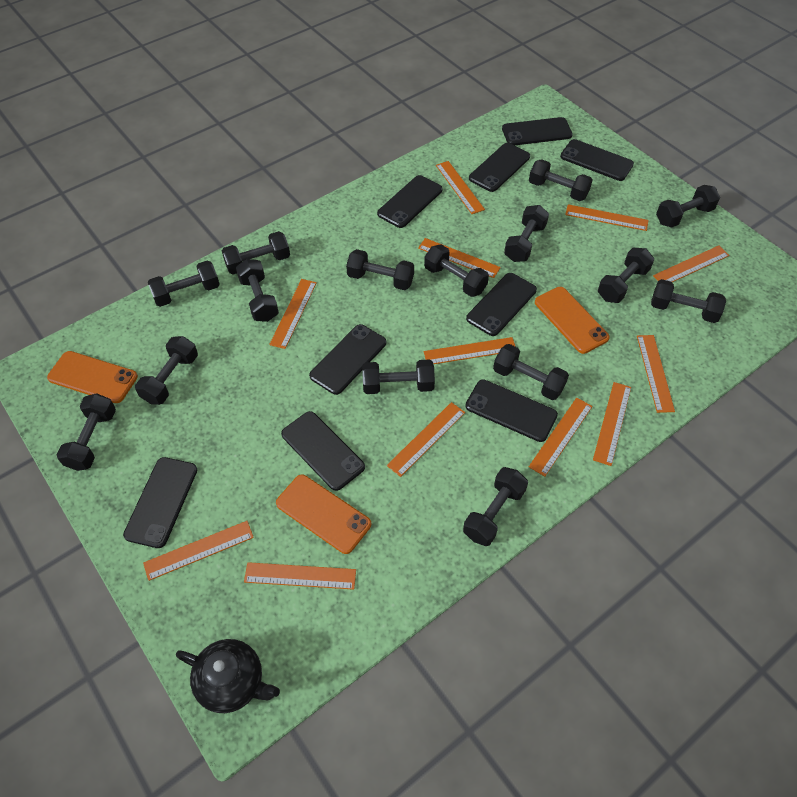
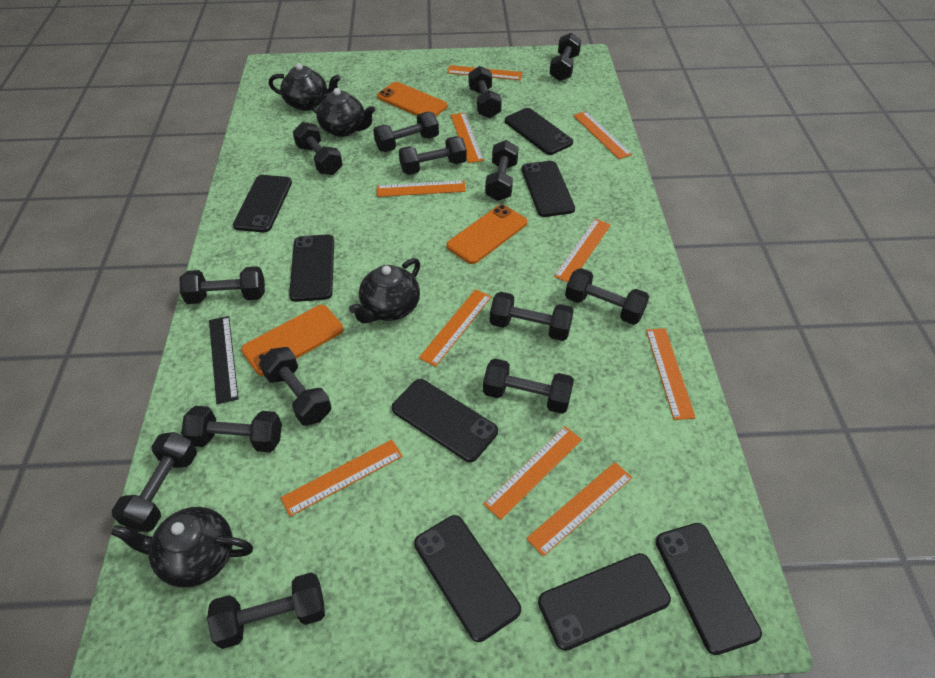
black dumbbell: [57,393,116,471] [135,336,198,405] [148,261,220,307] [222,231,290,275] [236,259,279,322] [346,249,414,290] [362,359,435,394] [424,245,489,297] [463,467,528,546] [493,344,569,400] [504,205,549,262] [529,159,593,201] [598,248,654,303] [651,279,726,323] [656,185,720,227] = 15 -> [112,432,197,532] [180,266,265,304] [181,406,282,452] [207,573,325,649] [259,347,332,426] [293,122,343,175] [373,112,439,152] [399,136,467,175] [469,66,502,118] [483,359,574,414] [485,140,518,201] [490,292,574,341] [549,33,581,81] [565,268,649,325] = 14
black phone: [123,457,197,548] [281,411,365,491] [309,324,386,395] [377,175,443,228] [465,380,558,442] [466,273,537,336] [469,143,530,192] [502,117,573,145] [560,139,634,181] = 9 -> [233,175,292,233] [289,234,334,302] [392,379,498,462] [414,515,521,642] [505,108,573,155] [522,161,575,217] [538,553,671,651] [656,523,762,655] = 8
black ruler: none = 0 -> [209,316,239,404] = 1
black teapot: [176,639,280,713] = 1 -> [111,507,253,588] [269,63,341,111] [309,88,375,137] [349,258,420,323] = 4
orange ruler: [143,521,254,581] [244,562,356,590] [269,279,317,349] [387,402,465,477] [418,238,501,278] [424,337,516,364] [436,161,485,214] [529,398,593,477] [565,204,649,231] [593,382,631,466] [637,335,675,413] [653,245,730,282] = 12 -> [280,439,403,517] [377,180,466,197] [419,289,492,367] [447,65,522,80] [450,113,484,163] [483,426,582,520] [526,462,632,557] [554,219,611,282] [573,111,632,159] [646,328,696,420] = 10

